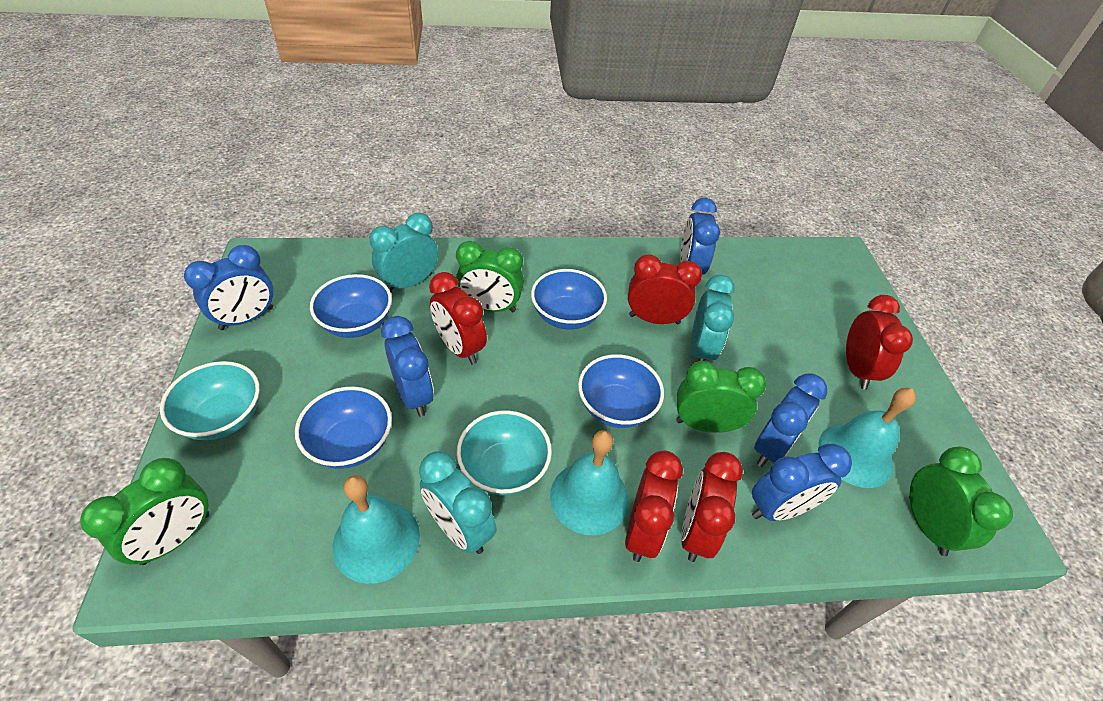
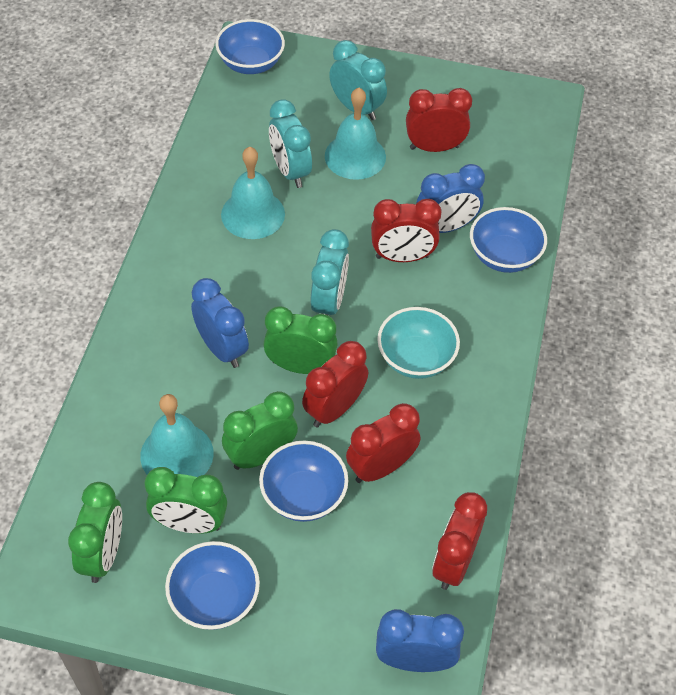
blue clock: [184,245,273,330] [381,316,434,417] [680,198,720,275] [752,444,852,521] [754,374,827,467] = 5 -> [191,278,249,368] [376,609,464,672] [416,164,485,233] = 3
turquoise bowl: [160,361,260,440] [457,410,552,495] = 2 -> [377,307,460,379] = 1

